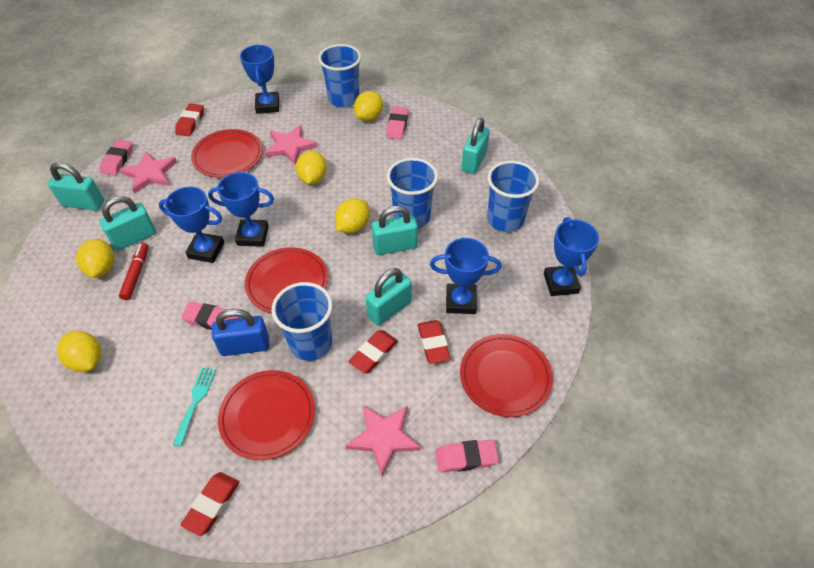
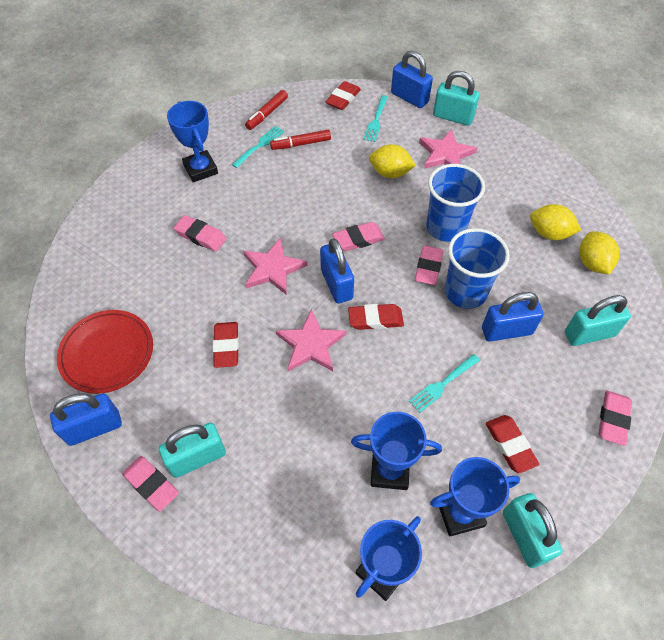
blue cup: [271,282,332,361] [318,44,361,108] [387,158,438,228] [487,161,539,232] = 4 -> [426,164,485,242] [444,228,510,309] = 2
blue padlock: [212,309,269,356] = 1 -> [50,393,122,446] [320,238,354,304] [391,50,433,108] [482,292,544,342] = 4
blue trophy: [159,187,224,263] [208,172,274,247] [240,45,279,114] [430,238,501,314] [544,217,599,296] = 5 -> [167,101,218,182] [351,412,442,490] [356,516,422,601] [430,457,520,536] = 4
pink eraser: [100,139,132,176] [181,302,239,330] [386,107,409,140] [435,440,499,472] = 4 -> [122,456,179,512] [174,215,227,252] [332,222,385,251] [415,246,444,285] [599,390,632,446] = 5
red marker: [119,243,149,300] = 1 -> [245,90,288,130] [270,130,331,150] = 2
red plate: [191,129,263,178] [218,370,315,460] [245,247,328,314] [460,334,553,417] = 4 -> [57,310,153,394] = 1
turquoise fork: [173,367,216,447] = 1 -> [232,126,284,168] [363,95,388,142] [409,354,480,413] = 3
turquoise padlock: [48,162,104,211] [99,196,156,251] [365,268,412,326] [372,206,418,255] [461,118,490,174] = 5 -> [159,423,226,478] [433,71,480,126] [503,493,563,568] [565,295,631,346] = 4
yellow lemon: [57,331,101,372] [76,239,115,278] [296,151,327,184] [335,198,370,233] [354,91,383,121] = 5 -> [369,144,416,178] [530,204,581,240] [579,231,620,275] = 3

